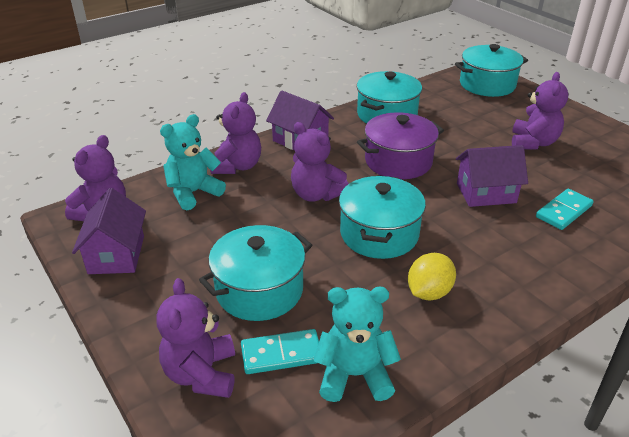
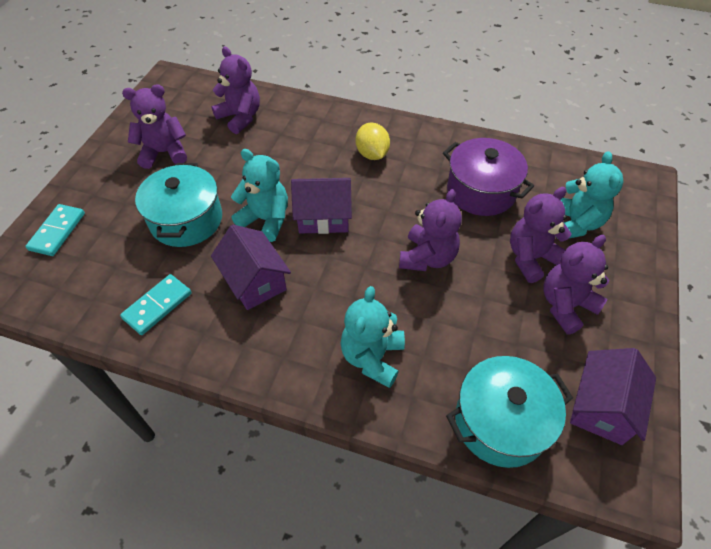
turquoise pot: [199,225,312,321] [339,175,426,259] [357,71,422,124] [455,44,528,97] = 4 -> [135,163,222,247] [446,356,573,468] = 2
turquoise teddy bear: [160,114,226,210] [313,287,401,402] = 2 -> [231,149,288,242] [341,286,405,388] [556,151,624,239] = 3

